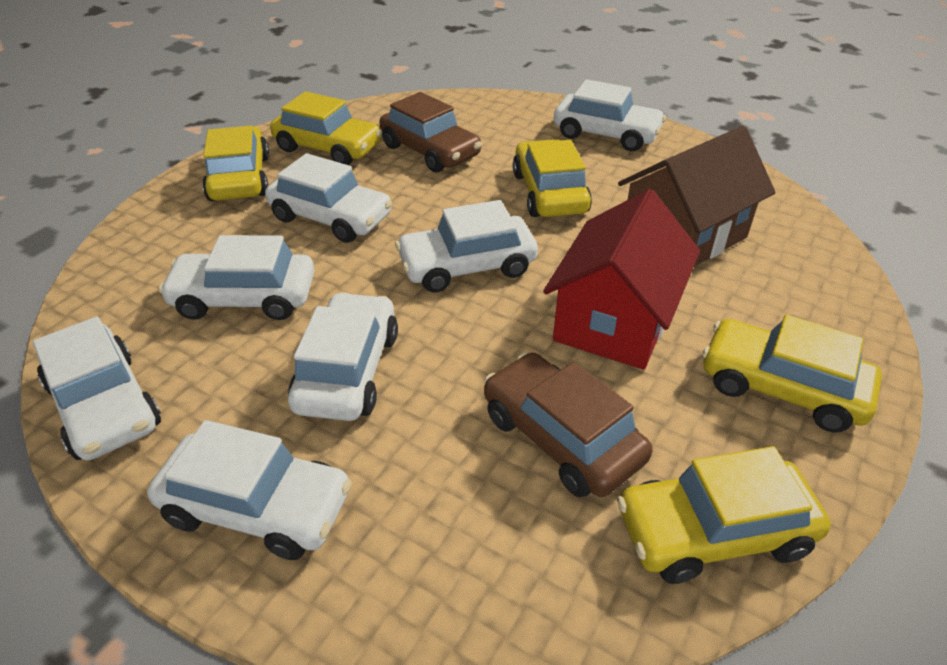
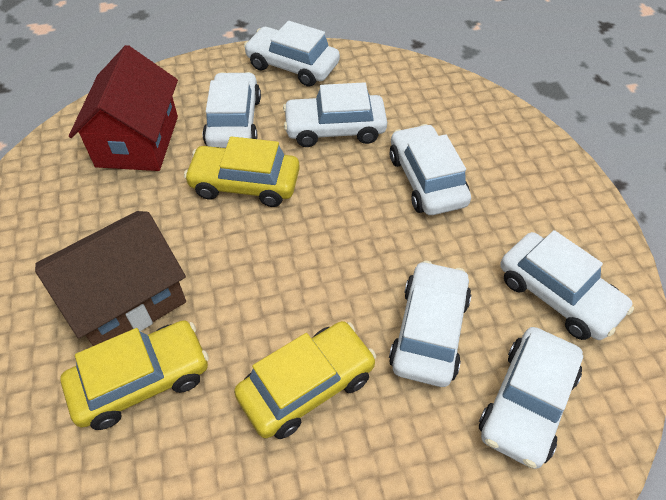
brown car: [379,92,482,173] [484,353,652,497] = 2 -> none = 0
yellow car: [202,126,269,201] [270,91,382,165] [513,139,592,217] [617,446,831,584] [702,315,882,432] = 5 -> [61,320,209,430] [184,136,300,207] [234,321,376,439] = 3

